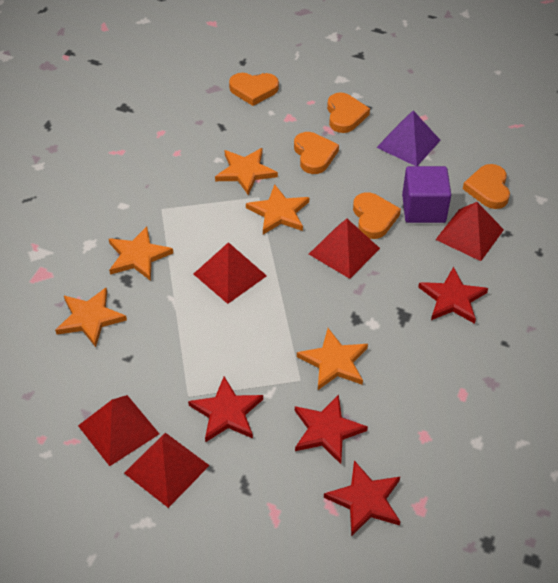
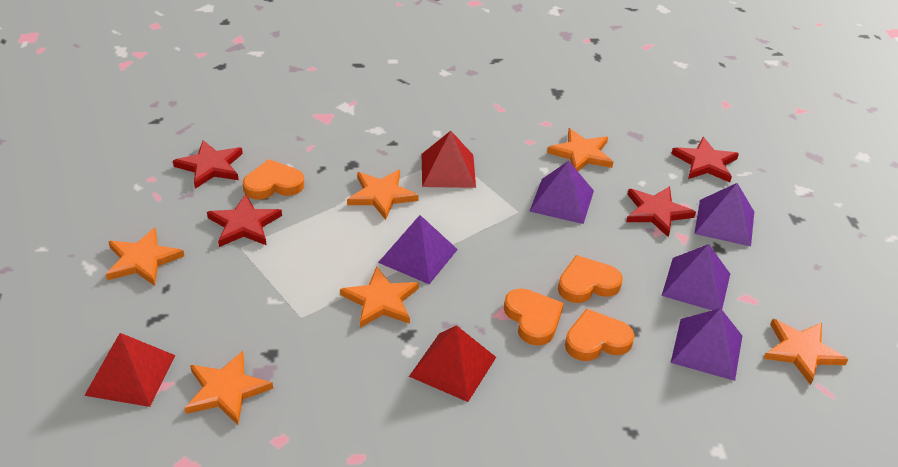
orange heart: [229,73,279,106] [294,132,339,174] [327,92,370,133] [353,192,401,239] [463,164,510,209] = 5 -> [243,159,304,200] [504,288,564,346] [558,255,623,303] [565,308,635,361] = 4
orange star: [55,288,127,347] [109,227,173,281] [215,148,278,195] [246,184,309,234] [297,328,368,390] = 5 -> [106,228,184,286] [185,351,273,425] [340,266,419,328] [347,170,419,220] [547,128,613,171] [763,319,848,385] = 6
purple cube: [402,166,451,223] = 1 -> none = 0
purple pyramid: [376,110,441,166] = 1 -> [378,215,458,284] [529,161,594,224] [662,244,730,310] [671,308,742,381] [694,183,754,247] = 5
red pyramid: [78,395,159,466] [124,433,210,508] [194,242,267,304] [309,219,380,279] [435,202,504,261] = 5 -> [84,333,176,407] [409,325,496,402] [422,131,476,188] = 3

